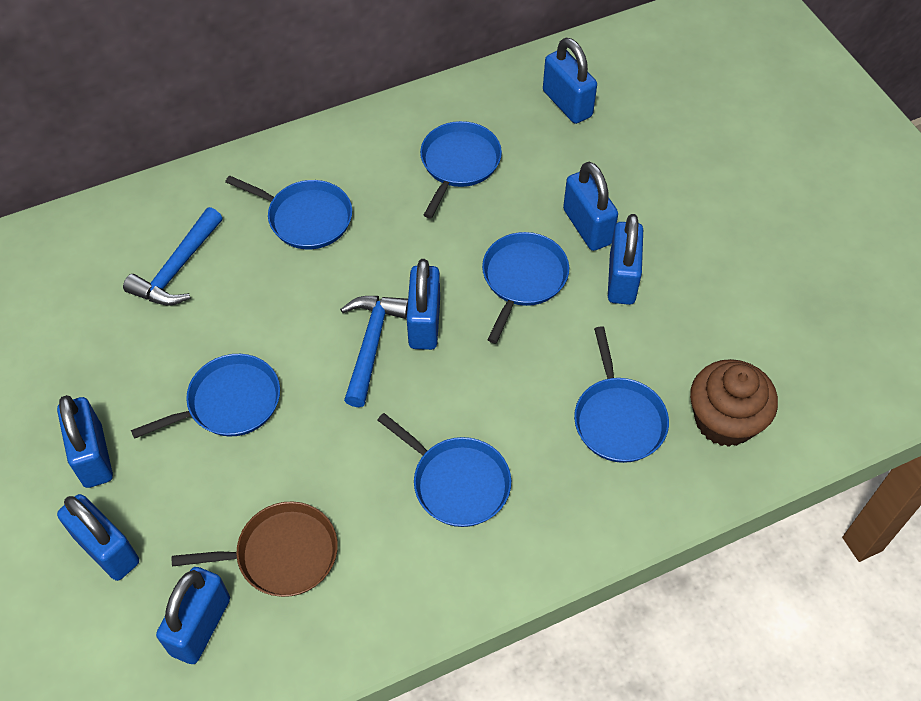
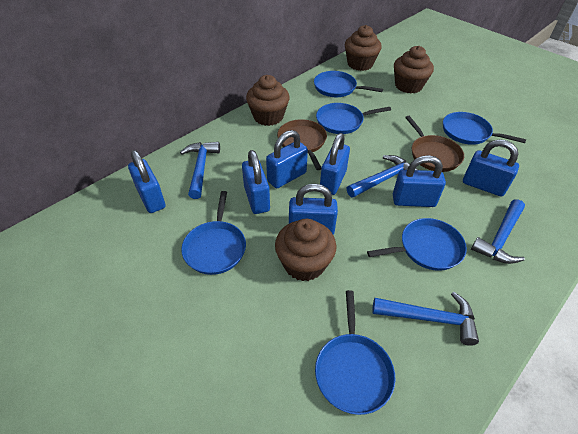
blue hammer: [123,207,223,306] [340,296,408,407] = 2 -> [180,142,220,199] [347,155,418,198] [372,292,479,346] [471,199,525,264] = 4
brown cupcake: [690,359,778,447] = 1 -> [246,75,290,126] [275,219,336,281] [345,25,382,71] [394,46,434,93] = 4
brown pan: [172,501,338,597] = 1 -> [277,119,327,170] [405,116,464,172] = 2

